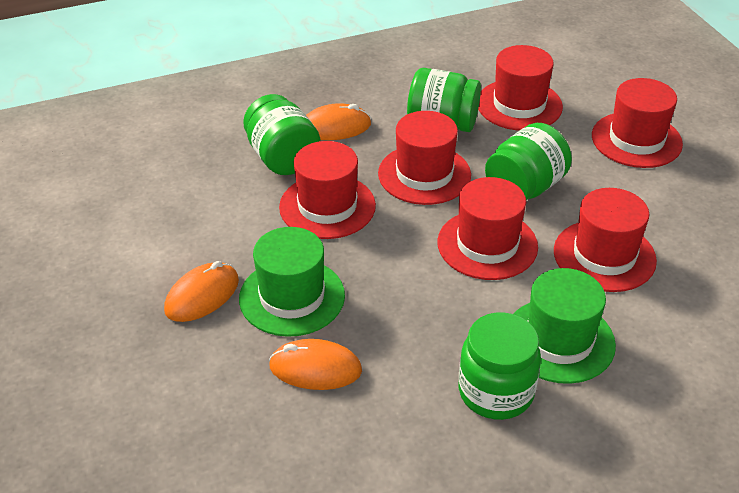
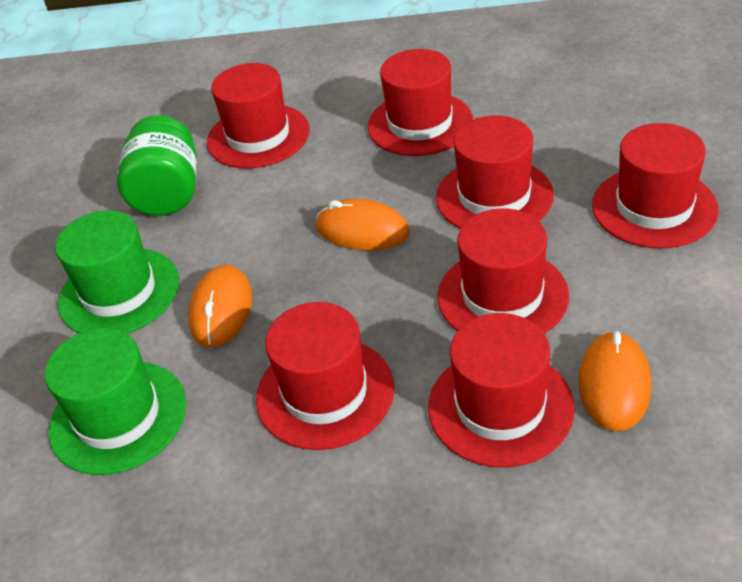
green jar: [243,94,321,175] [407,68,481,132] [459,313,541,420] [485,123,572,200] = 4 -> [117,115,197,216] = 1
red hat: [279,141,376,239] [378,111,471,205] [437,177,538,280] [478,45,563,130] [554,188,657,292] [592,78,683,168] = 6 -> [207,63,310,169] [256,302,394,450] [368,49,473,156] [428,313,575,468] [436,116,554,229] [437,208,569,334] [592,123,719,249] = 7

